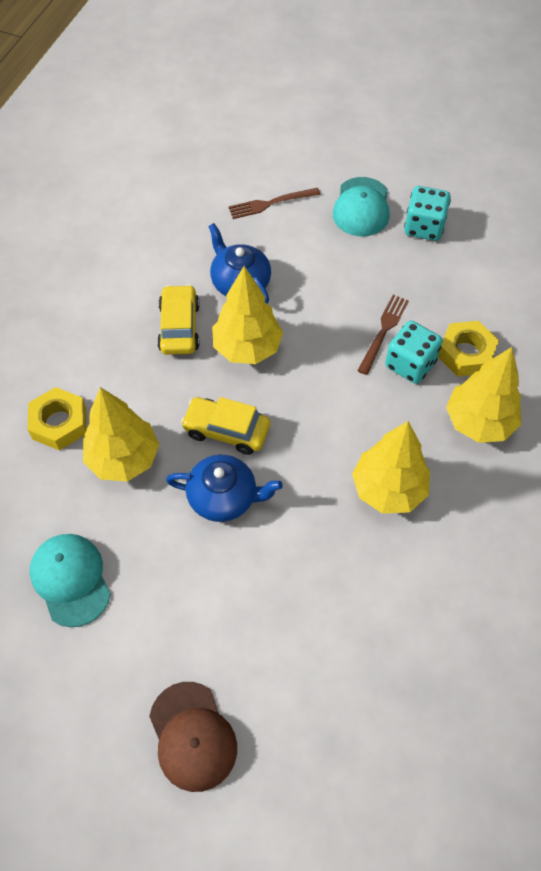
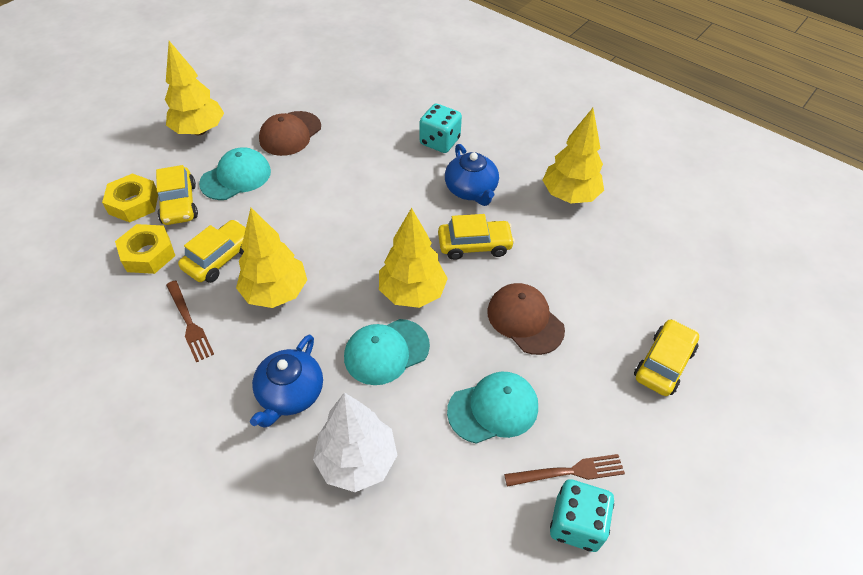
brown cap: [149,682,237,792] = 1 -> [259,111,321,156] [487,283,565,355] = 2
turquoise cap: [30,534,111,627] [333,177,390,236] = 2 -> [199,147,271,200] [344,319,430,385] [447,372,538,444] = 3
white tree: none = 0 -> [313,392,397,492] = 1
yellow car: [157,284,200,355] [181,397,270,455] = 2 -> [156,165,198,225] [178,220,246,283] [438,214,515,260] [634,319,699,396] = 4

